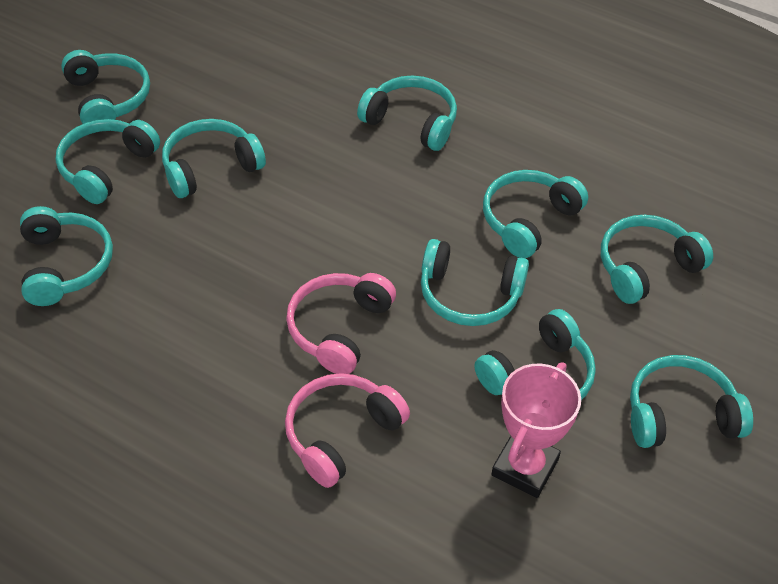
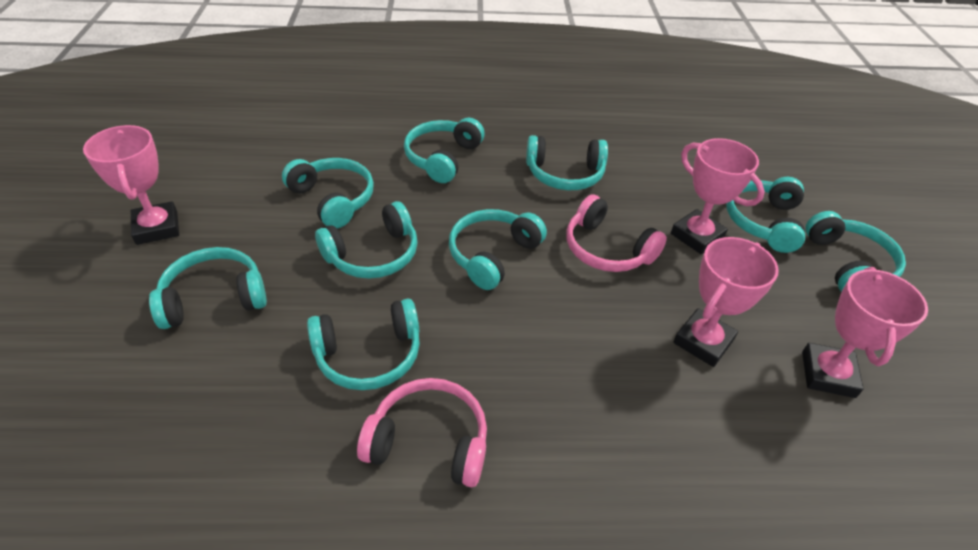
pink trophy: [491,362,581,498] = 1 -> [83,125,179,245] [671,138,765,254] [673,237,779,367] [802,267,928,398] = 4
turquoise headphones: [20,206,113,306] [56,119,160,204] [61,50,150,124] [162,119,266,198] [357,76,457,151] [421,239,529,326] [474,309,596,400] [483,170,588,258] [601,215,713,304] [630,355,753,448] = 10 -> [149,247,267,329] [282,158,374,229] [307,299,420,390] [315,201,418,279] [404,118,485,183] [449,209,547,290] [526,135,608,190] [726,177,805,253] [805,211,906,292] = 9

